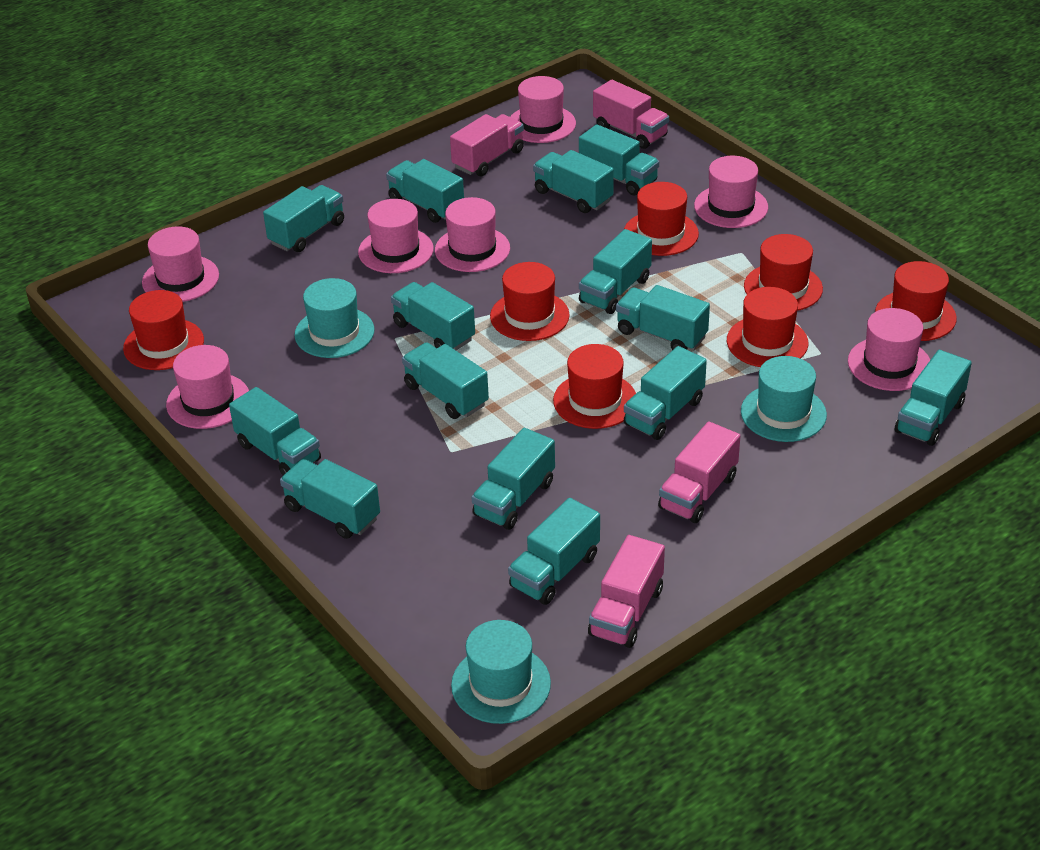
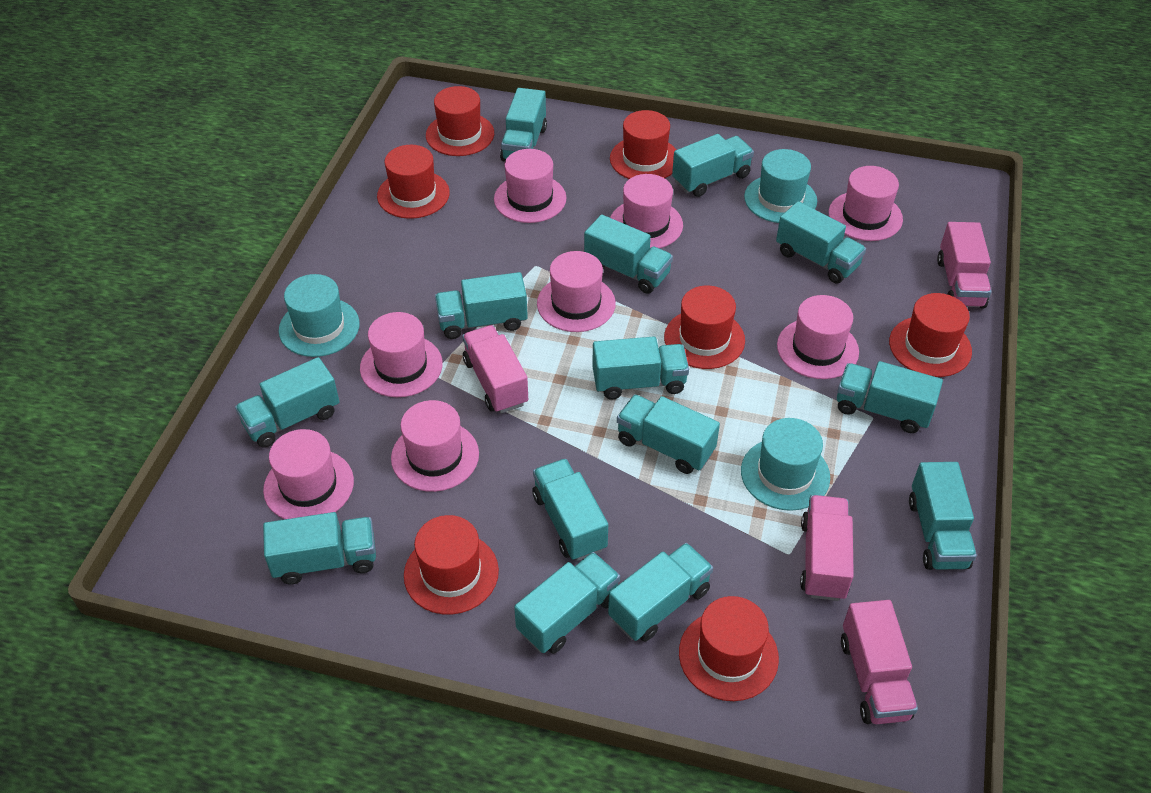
pink hat: [142,226,219,302] [166,345,249,429] [358,199,434,273] [435,197,510,272] [510,76,576,143] [694,156,768,228] [848,308,930,391] = 7 -> [263,429,354,519] [360,312,443,397] [391,400,479,492] [494,149,566,223] [537,251,616,332] [610,174,683,248] [777,295,859,379] [829,166,903,241] = 8

